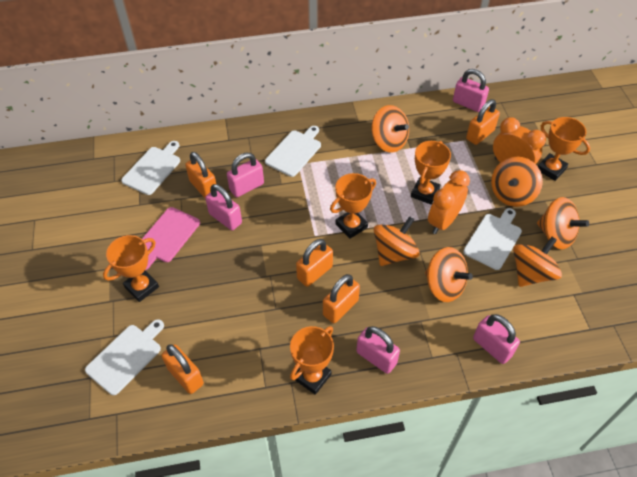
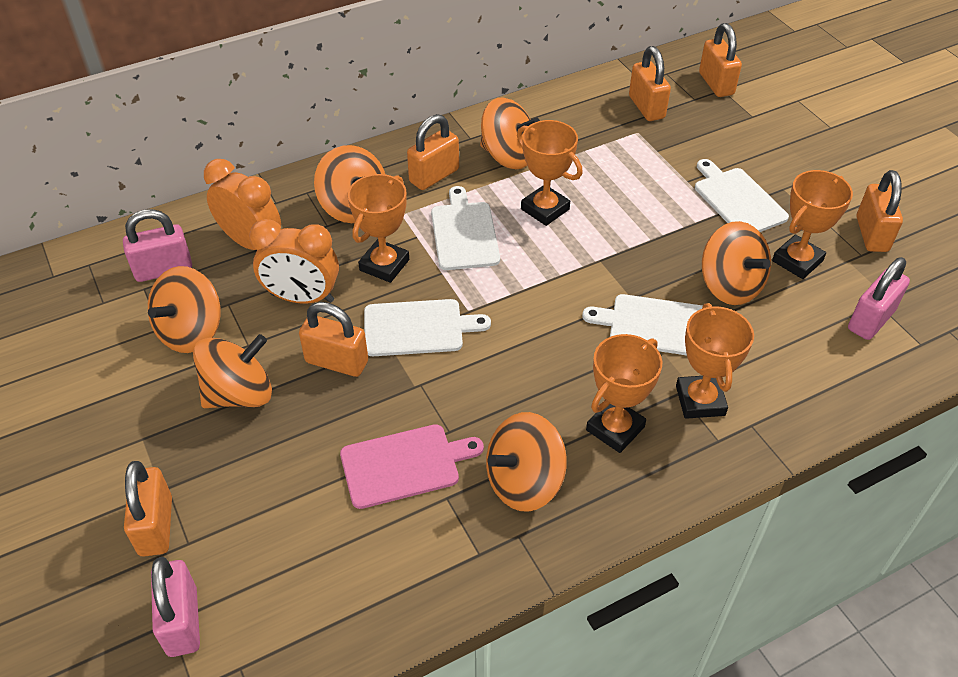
orange padlock: [162,344,204,394] [185,152,216,198] [296,239,333,287] [323,274,360,323] [466,99,500,145] = 5 -> [124,461,172,557] [299,302,368,377] [407,114,459,190] [629,46,671,121] [699,23,742,97] [857,170,903,252] = 6
pink padlock: [205,184,242,230] [227,153,264,197] [356,326,400,374] [453,69,489,112] [473,314,520,364] = 5 -> [123,209,192,282] [151,557,200,657] [848,257,910,340] = 3

